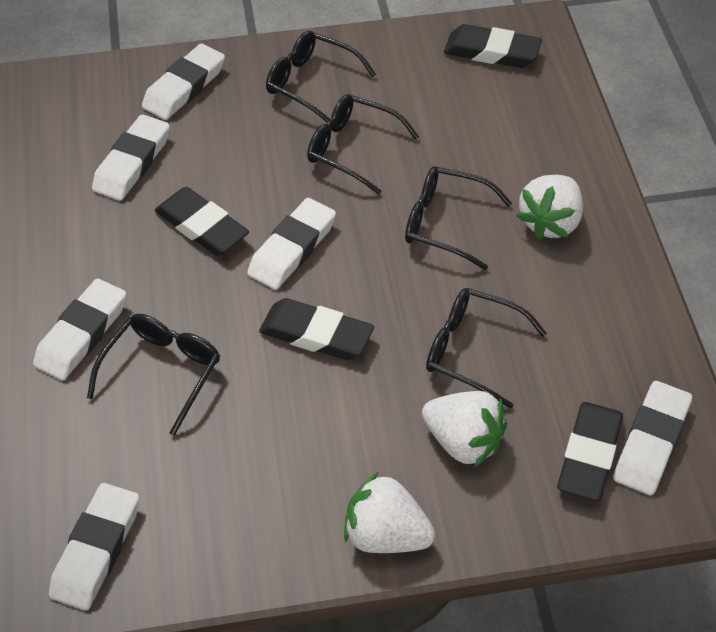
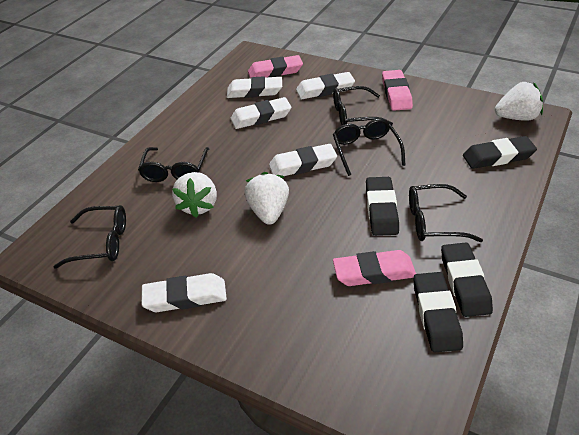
pink eraser: none = 0 -> [248,55,303,78] [333,250,416,286] [382,70,413,111] = 3
white eraser: [33,279,126,380] [49,483,139,610] [92,114,170,201] [142,43,225,120] [247,198,336,290] [613,381,692,495] = 6 -> [141,273,227,312] [227,76,282,98] [231,97,292,129] [269,144,337,176] [296,72,355,99] = 5

